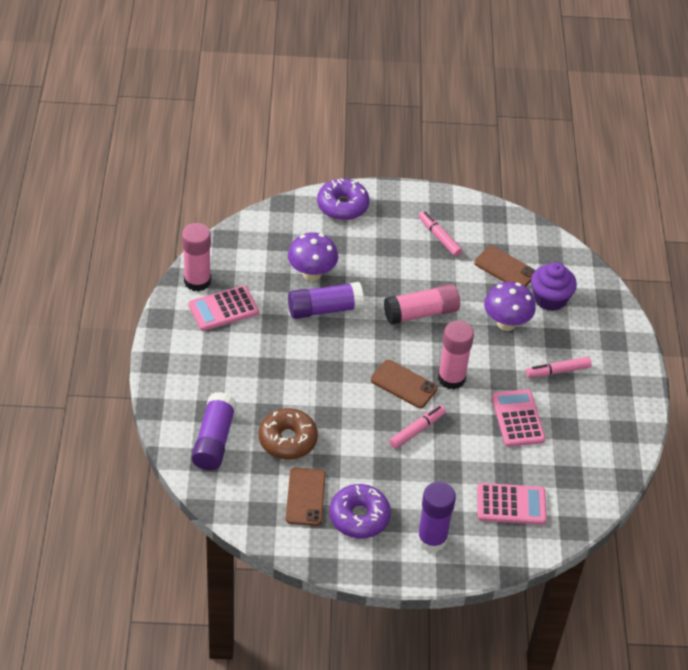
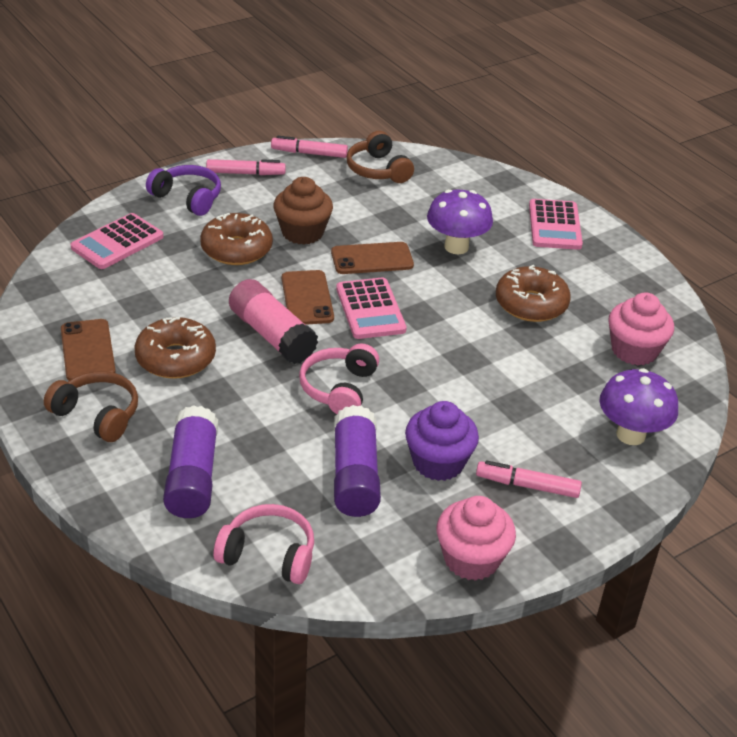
brown cupcake: none = 0 -> [274,177,333,245] = 1
brown donut: [259,408,318,459] = 1 -> [135,317,216,379] [200,213,273,265] [496,265,571,322] = 3
brown headphones: none = 0 -> [44,371,138,442] [347,131,414,183] = 2
pink cupcake: none = 0 -> [437,496,516,581] [608,292,674,366] = 2
pink glue stick: [182,223,211,291] [384,284,460,324] [438,320,474,390] = 3 -> [229,279,318,364] = 1
pink headphones: none = 0 -> [214,504,314,584] [299,344,379,414] = 2
purple donut: [317,178,369,220] [329,484,391,539] = 2 -> none = 0
purple glue stick: [192,392,237,470] [288,282,364,319] [417,481,456,552] = 3 -> [163,405,218,518] [334,405,381,517] = 2
purple headphones: none = 0 -> [146,165,221,216] = 1

